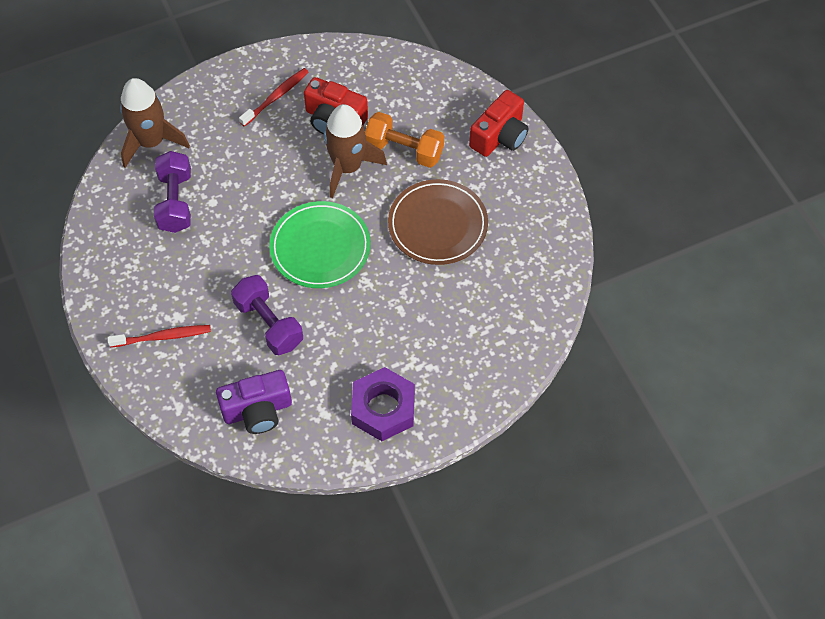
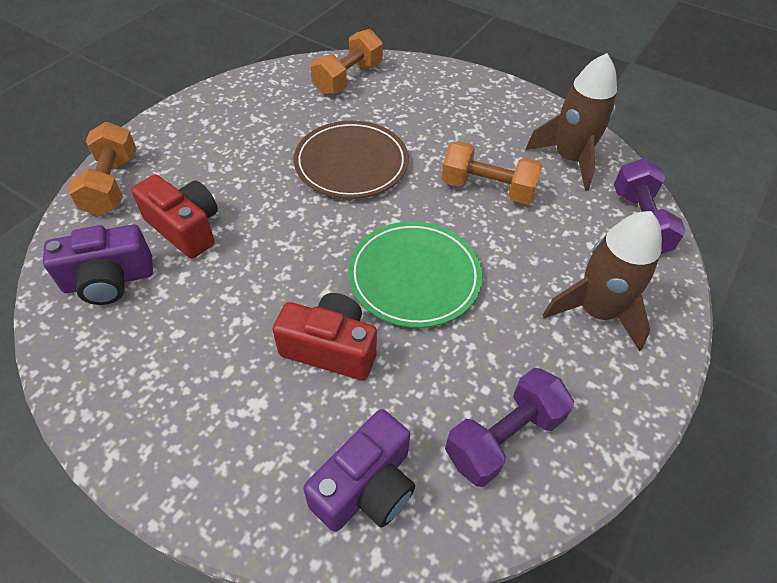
orange dumbbell: [365,112,444,168] = 1 -> [67,122,137,216] [310,29,383,95] [441,141,543,204] = 3
purple camera: [216,370,292,434] = 1 -> [43,224,153,305] [303,409,415,532] = 2
purple nut: [351,367,415,441] = 1 -> none = 0
red toothbrush: [107,325,211,347] [239,68,309,127] = 2 -> none = 0

